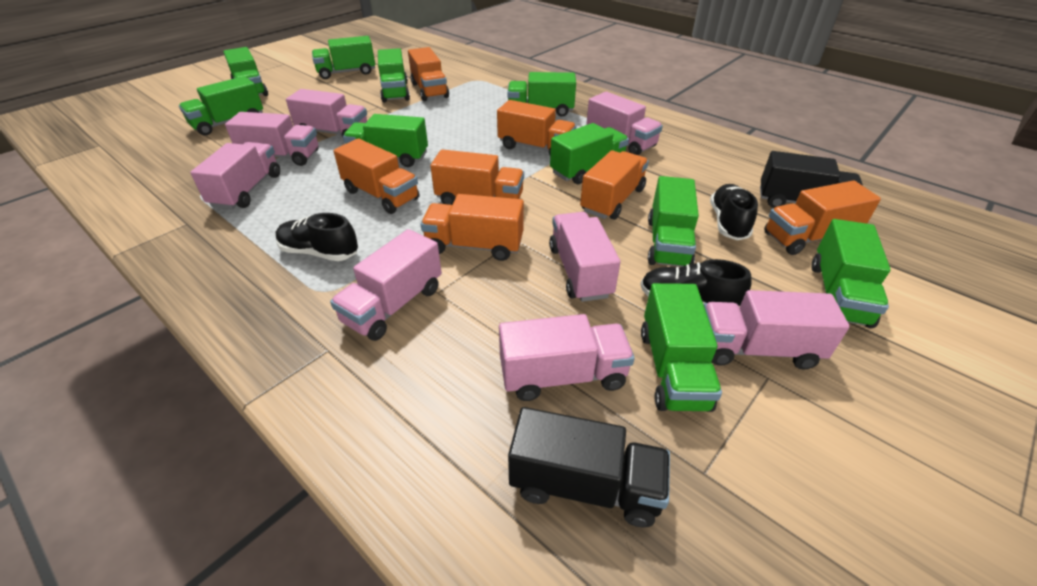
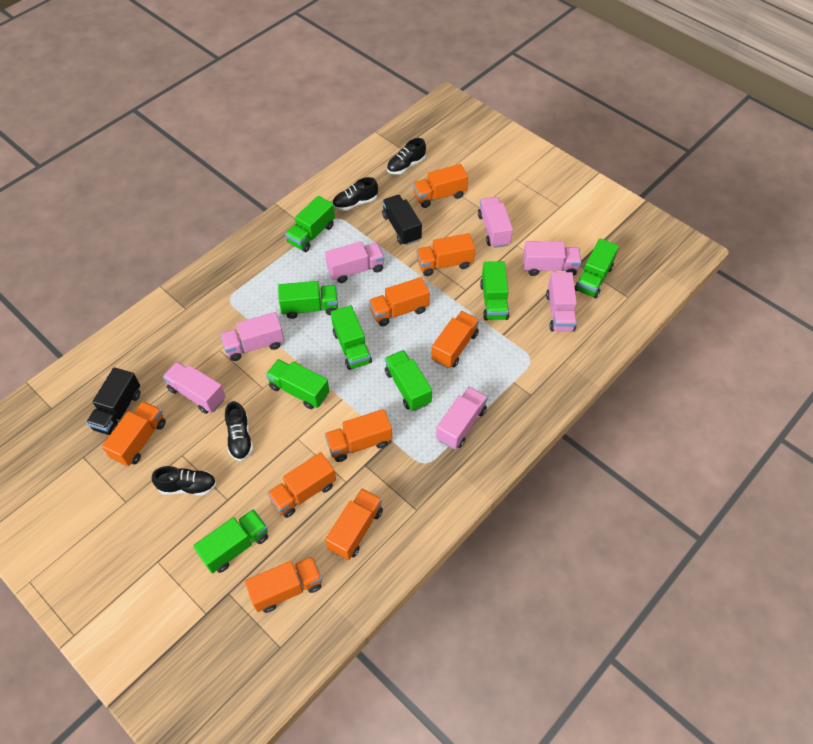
black shoe: [276,213,358,261] [640,259,752,307] [710,184,758,240] = 3 -> [152,466,217,496] [225,401,253,461] [333,177,378,211] [387,138,426,175] = 4
green truck: [179,76,263,136] [223,47,268,96] [312,36,375,79] [343,114,428,167] [378,48,410,103] [507,72,576,117] [550,123,629,184] [641,283,722,412] [648,176,699,267] [812,219,891,328] = 10 -> [193,509,268,573] [266,359,329,409] [278,281,338,319] [285,196,335,252] [331,305,372,370] [385,350,432,411] [480,261,509,320] [575,238,619,298] = 8
orange truck: [333,138,419,214] [408,47,449,101] [421,194,524,261] [431,149,524,205] [497,100,576,155] [580,150,649,220] [764,180,881,255] = 7 -> [102,401,166,466] [245,556,322,613] [267,452,336,518] [325,409,392,462] [325,488,383,560] [369,277,430,326] [413,164,468,208] [416,233,475,276] [431,311,479,368] = 9
pink truck: [190,142,280,209] [225,112,319,166] [286,89,367,137] [330,229,442,341] [499,314,635,401] [549,212,620,302] [586,92,663,155] [704,290,850,370] = 8 -> [162,362,226,414] [220,312,284,361] [325,241,385,283] [436,387,488,449] [478,197,513,248] [523,241,581,276] [546,272,577,332] = 7

